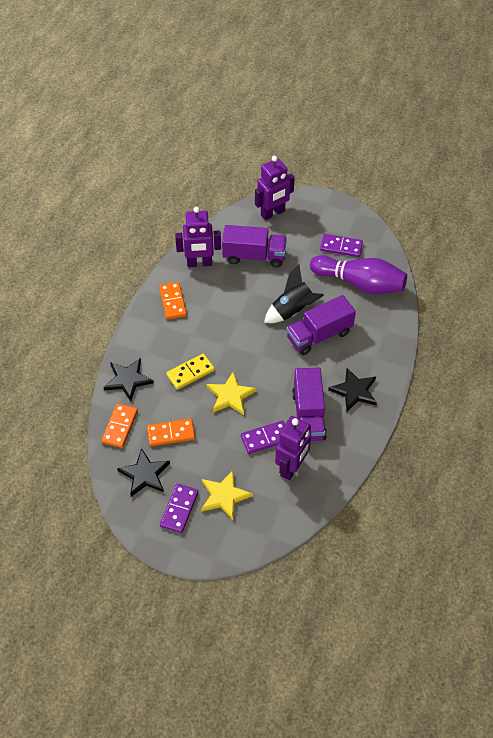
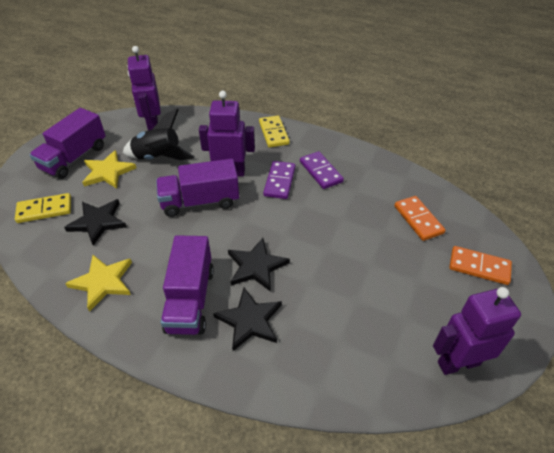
orange domino: [101,403,138,448] [147,418,195,446] [159,282,187,320] = 3 -> [394,196,446,241] [449,246,512,285] = 2
purple bowling pin: [310,255,407,294] = 1 -> none = 0
purple domino: [160,484,198,533] [241,421,285,454] [320,234,363,257] = 3 -> [263,161,295,199] [300,151,344,189] = 2
yellow domino: [166,354,215,390] = 1 -> [15,193,71,223] [259,115,290,147] = 2

